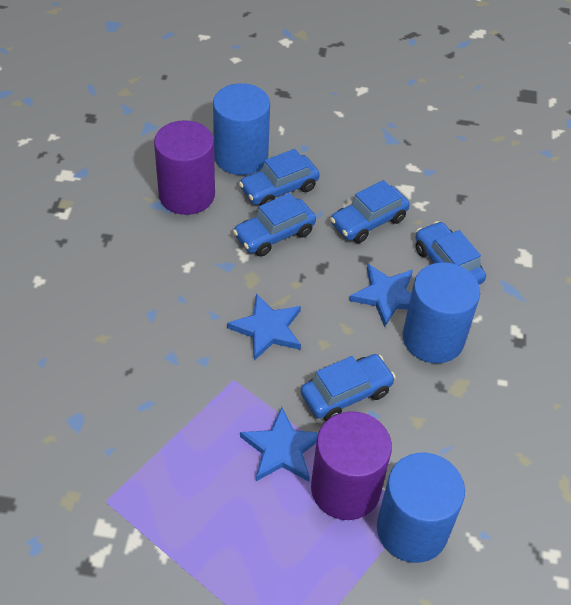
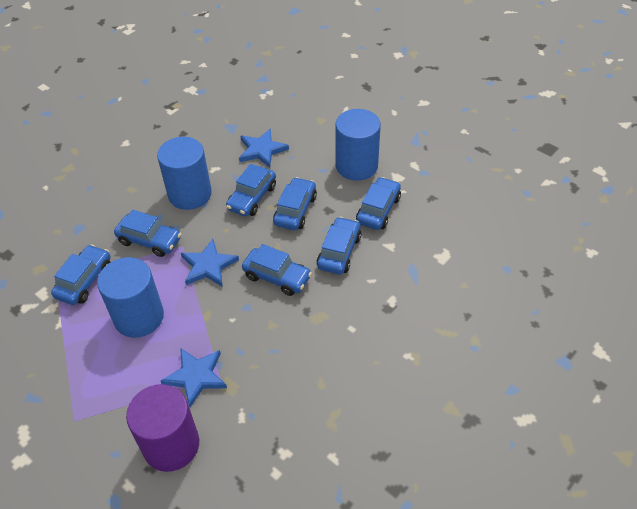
blue car: [233,193,316,257] [239,149,320,206] [301,354,396,421] [330,180,410,243] [416,221,486,285] = 5 -> [51,244,110,305] [114,210,181,257] [226,164,276,216] [242,244,312,296] [273,177,317,230] [317,217,361,274] [356,177,401,230] = 7
purple cylinder: [154,120,215,215] [311,411,392,520] = 2 -> [126,384,199,472] = 1

